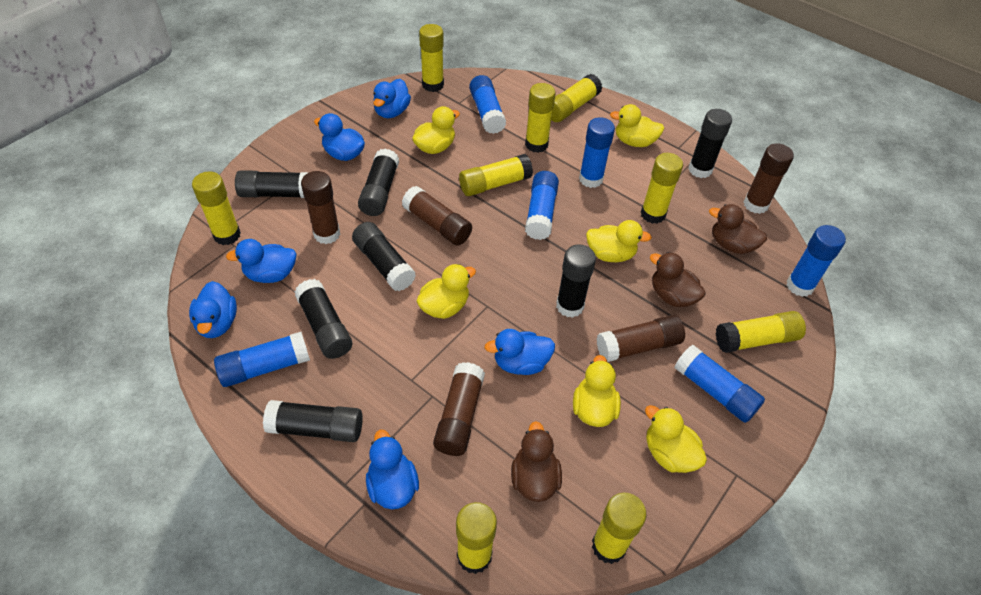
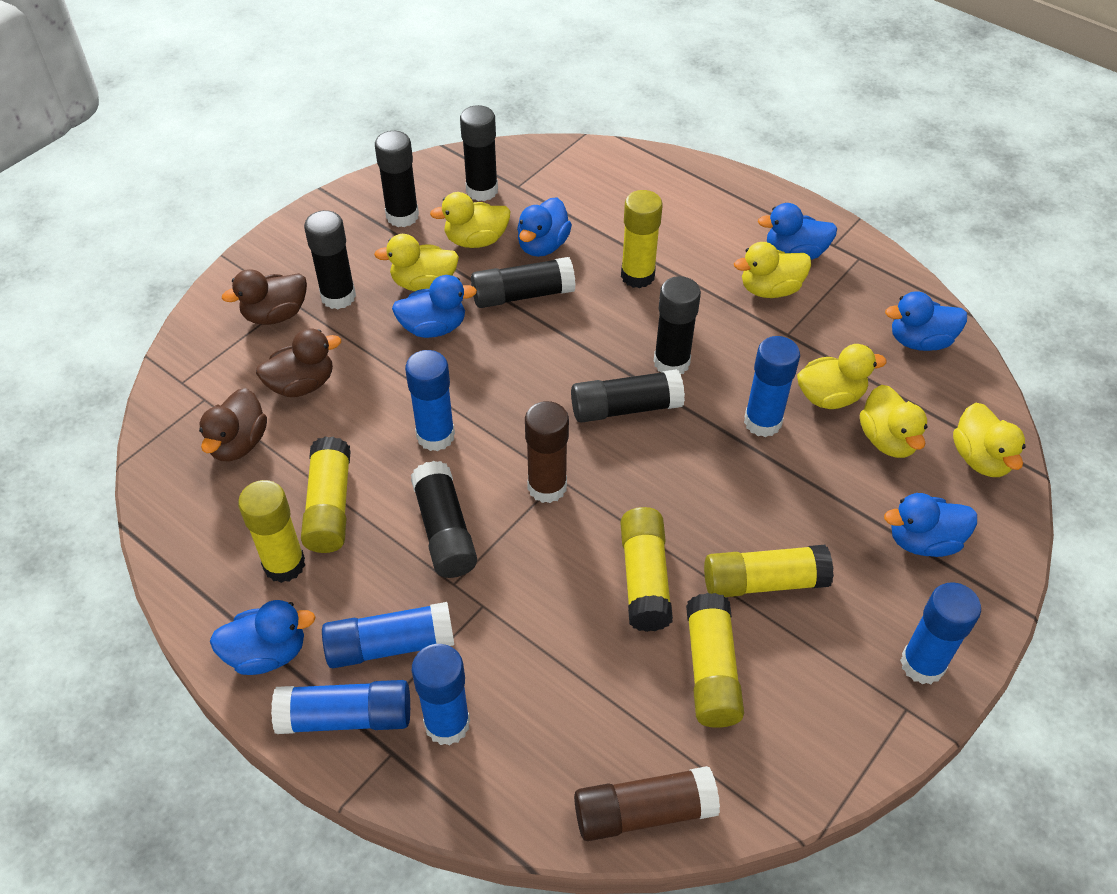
brown glue stick: [301,171,340,244] [402,186,472,246] [433,362,485,456] [596,315,685,362] [744,143,794,214] = 5 -> [525,401,569,503] [574,766,720,841] = 2
yellow glue stick: [192,171,241,245] [419,24,444,92] [456,502,497,574] [459,154,533,196] [525,83,556,153] [551,74,602,122] [592,493,647,564] [641,153,683,224] [716,311,806,353] = 9 -> [238,480,305,583] [301,437,351,553] [621,190,663,288] [621,507,673,632] [686,593,744,728] [704,545,834,597] = 6

